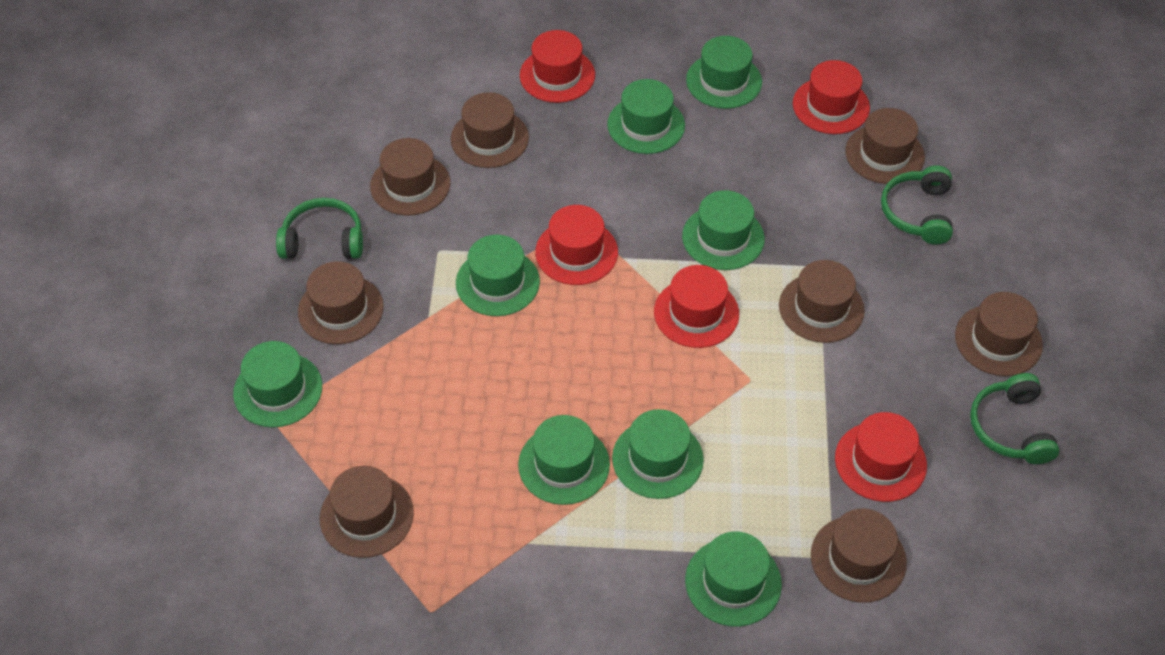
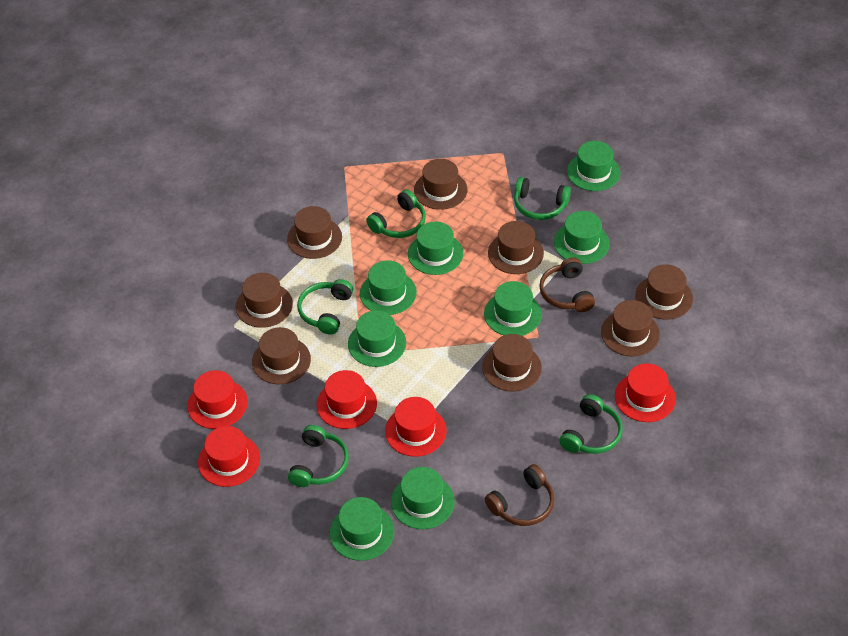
brown headphones: none = 0 -> [485,464,554,526] [539,257,595,312] = 2
green headphones: [276,198,363,259] [881,166,953,245] [970,373,1059,464] = 3 -> [288,425,349,487] [297,279,353,335] [366,189,426,238] [514,177,571,220] [559,394,623,454] = 5

